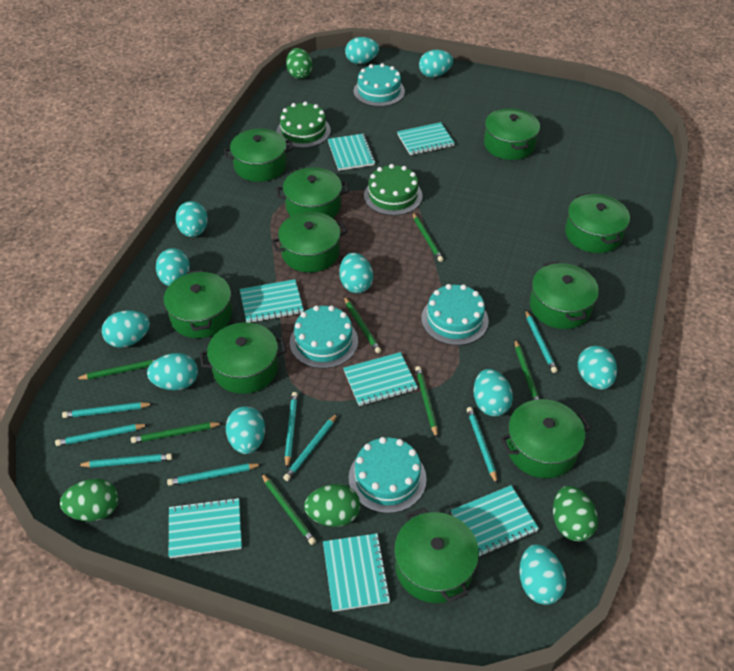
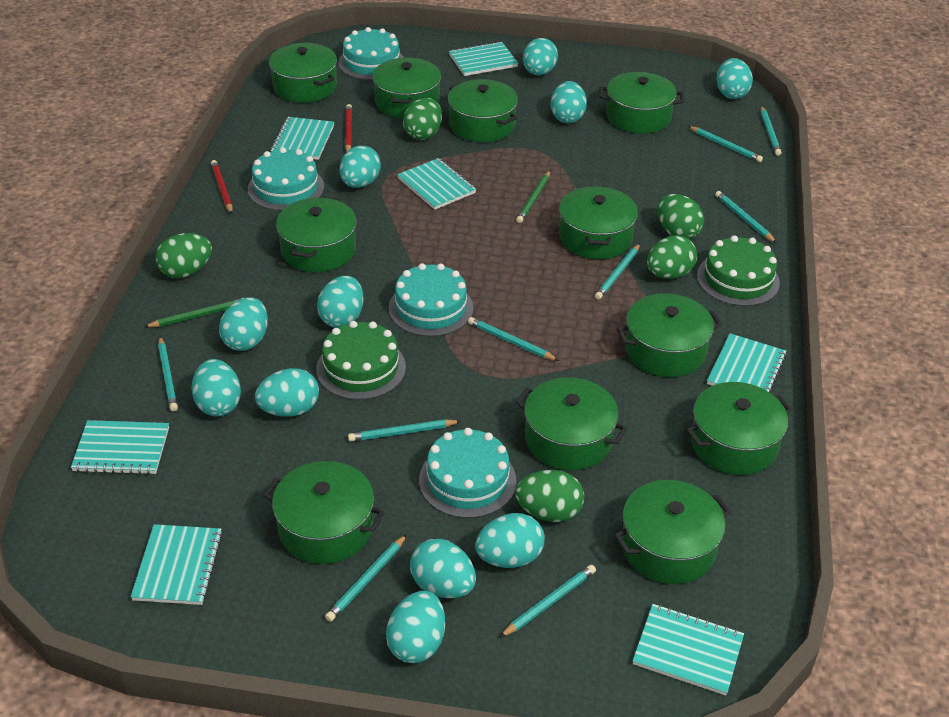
green egg: [60,479,118,521] [286,48,313,79] [304,484,360,527] [553,486,598,541] = 4 -> [155,233,212,278] [403,98,442,140] [515,470,584,522] [647,235,697,279] [657,194,704,239] = 5
green pencil: [76,359,156,380] [131,422,223,443] [261,473,316,545] [344,297,381,353] [412,212,444,262] [415,366,438,438] [515,339,539,400] = 7 -> [144,298,243,327] [516,171,550,223] = 2
green pot: [164,270,232,338] [200,322,286,394] [224,128,293,182] [271,212,347,273] [276,167,349,218] [394,508,479,603] [484,108,540,160] [500,399,591,478] [530,261,599,329] [565,193,630,253] = 10 -> [263,461,385,564] [269,43,337,103] [276,197,357,272] [372,58,441,118] [448,79,518,142] [516,377,627,470] [559,186,638,259] [599,72,684,134] [614,480,731,584] [617,293,722,377] [686,382,792,475] = 11
red pencil: none = 0 -> [211,160,233,214] [345,104,352,152] = 2
turquoise pencil: [55,424,149,446] [62,402,153,418] [77,453,172,468] [167,463,262,486] [283,413,338,481] [285,392,298,469] [467,407,497,484] [525,309,558,373] = 8 -> [158,336,178,411] [325,534,407,622] [348,419,461,442] [468,317,559,361] [500,565,596,637] [595,244,640,300] [688,126,763,162] [715,191,777,243] [761,106,781,156] = 9

